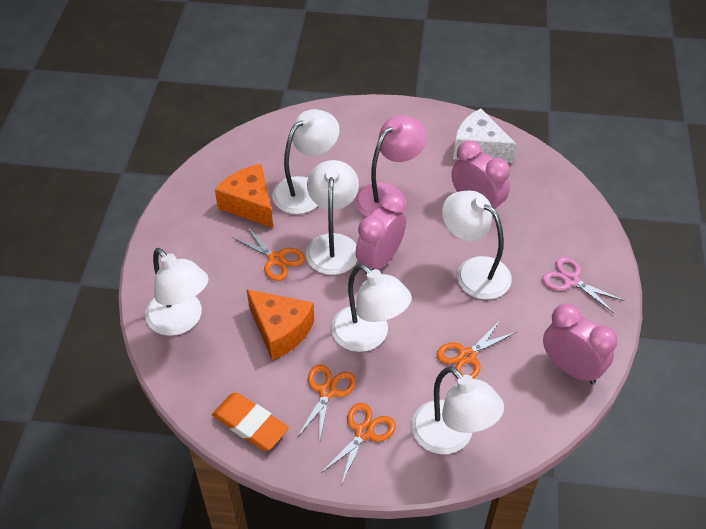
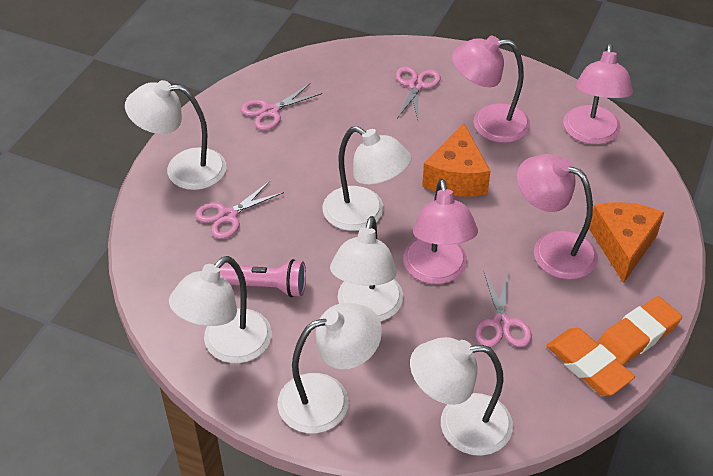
orange eraser: [212,393,289,451] = 1 -> [546,328,635,396] [597,296,682,365] = 2
orange scissors: [232,227,305,281] [297,364,356,444] [321,403,396,485] [436,319,517,379] = 4 -> none = 0
pink clock: [356,193,406,275] [451,140,510,209] [543,303,618,384] = 3 -> none = 0
pink flashlight: none = 0 -> [220,259,306,297] = 1
pink lamp: [355,115,427,217] = 1 -> [403,178,478,284] [452,36,530,143] [517,154,598,280] [563,43,633,145] = 4
pink scissors: [542,257,625,314] = 1 -> [195,181,284,239] [241,83,322,130] [396,66,441,120] [475,272,532,347] = 4
white cheese: [453,109,516,163] = 1 -> none = 0

